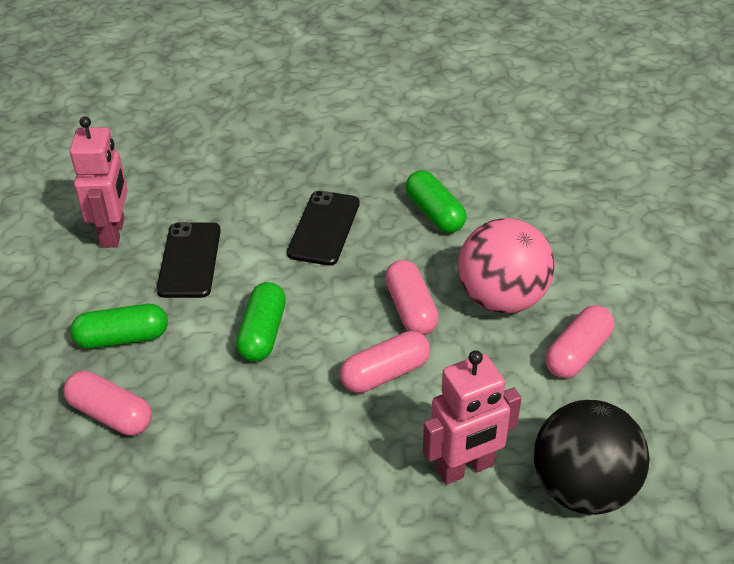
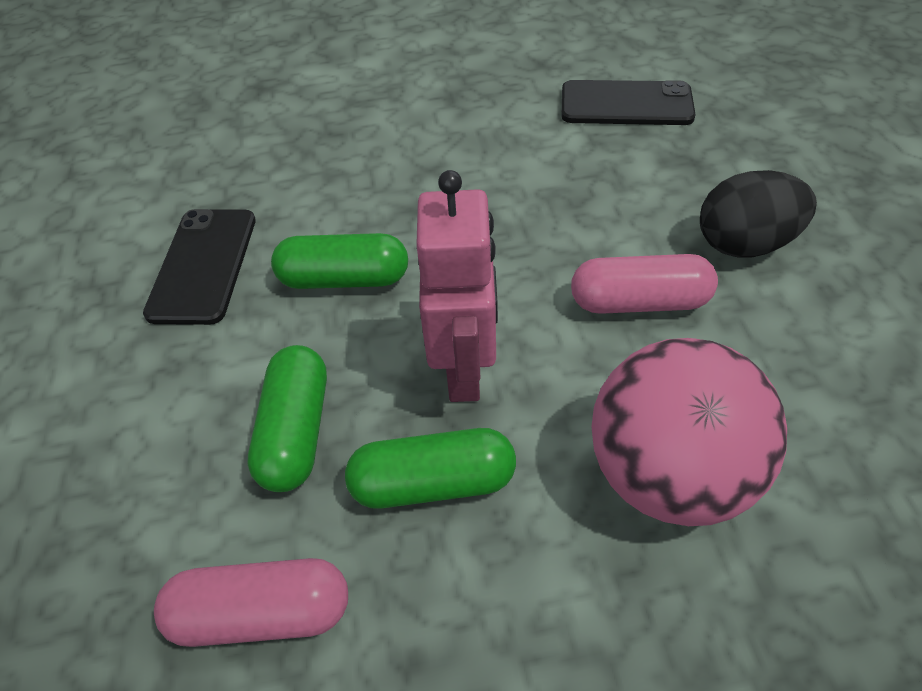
black ball: [534,400,650,515] = 1 -> none = 0
black egg: none = 0 -> [700,170,817,257] = 1
pink capsule: [63,371,152,436] [340,331,430,393] [385,260,439,335] [545,305,614,378] = 4 -> [154,558,348,647] [571,254,718,314] = 2
pink robot: [70,116,128,248] [423,350,521,485] = 2 -> [416,170,498,402] = 1

